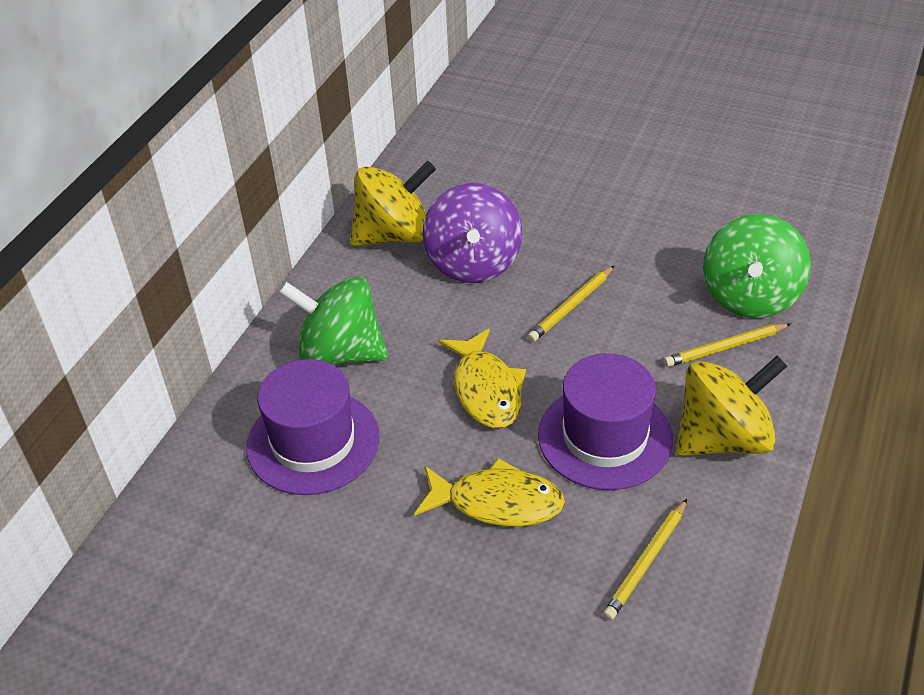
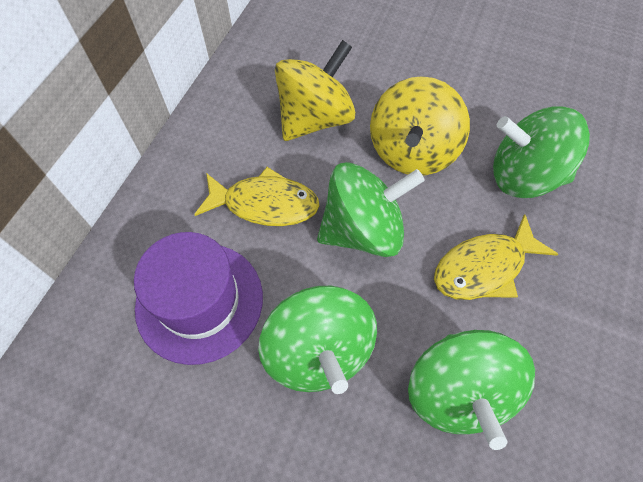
green spinning top: [278,276,388,365] [703,214,811,318] = 2 -> [258,286,377,394] [317,162,425,257] [408,330,535,450] [493,106,590,198] = 4
purple hat: [246,359,379,495] [538,353,673,490] = 2 -> [134,232,263,365] = 1
purple spinning top: [423,183,522,283] = 1 -> none = 0
yellow pencil: [528,266,614,342] [603,499,687,620] [664,323,791,367] = 3 -> none = 0

